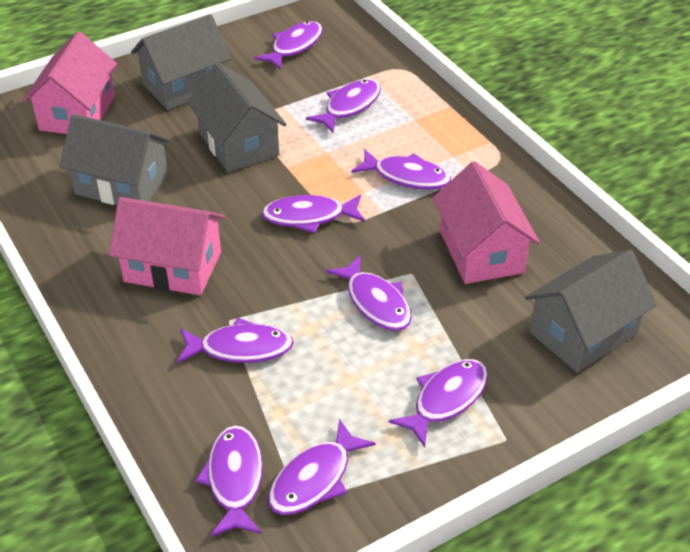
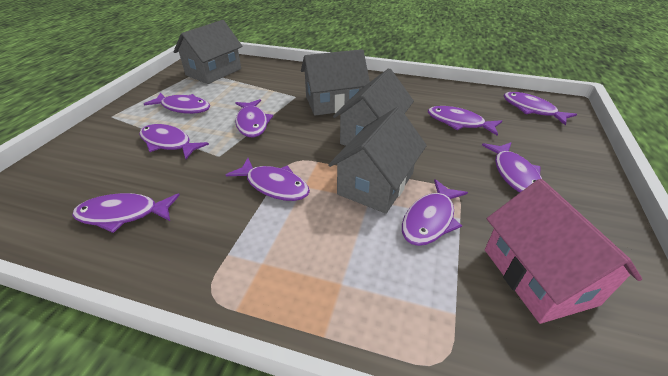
pink house: [22,32,118,134] [109,197,225,295] [433,161,540,284] = 3 -> [485,179,642,324] = 1

